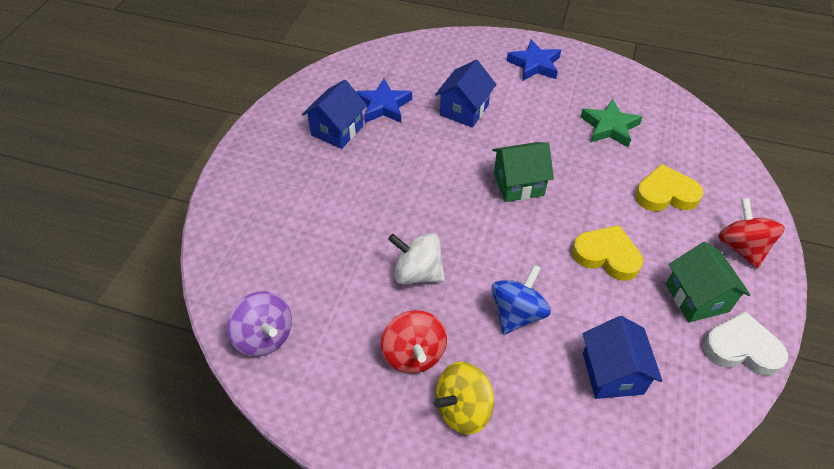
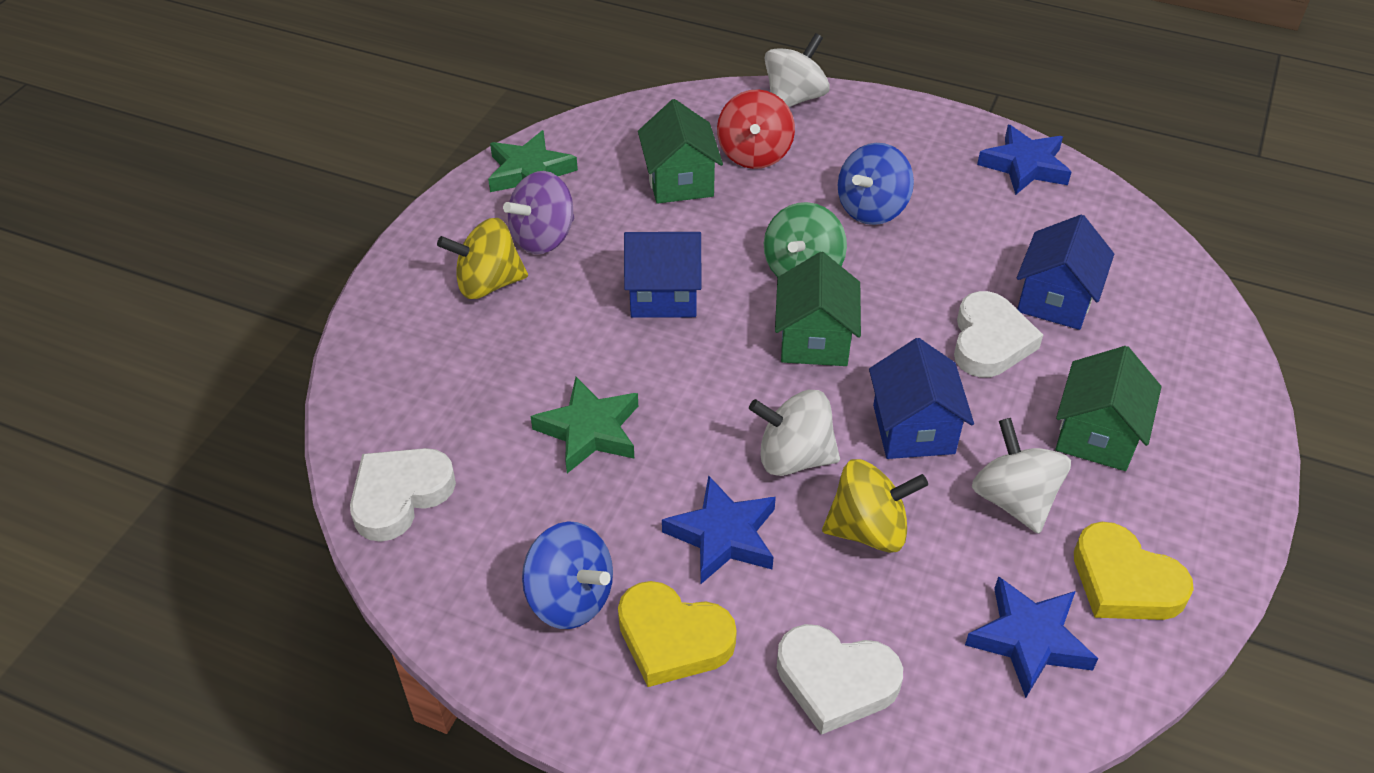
blue spinning top: [491,265,551,335] = 1 -> [522,521,613,629] [838,143,914,225] = 2
blue star: [356,79,412,123] [507,39,561,81] = 2 -> [662,475,776,584] [965,576,1098,698] [977,125,1072,195] = 3
green house: [492,142,554,202] [666,242,750,322] = 2 -> [638,99,723,204] [775,252,861,366] [1056,346,1162,471] = 3
green spinning top: none = 0 -> [764,202,847,277] = 1
green star: [581,99,642,147] = 1 -> [488,130,578,192] [531,377,638,473] = 2
red spinning top: [381,310,447,374] [718,198,785,268] = 2 -> [717,89,795,169] = 1
white heart: [703,311,788,376] = 1 -> [350,448,456,542] [777,624,903,735] [954,291,1043,377] = 3
white spinning top: [388,233,445,284] = 1 -> [749,390,840,476] [765,33,830,107] [972,418,1071,534] = 3
yellow spinning top: [434,362,494,435] = 1 -> [437,218,528,299] [822,459,928,553] = 2

